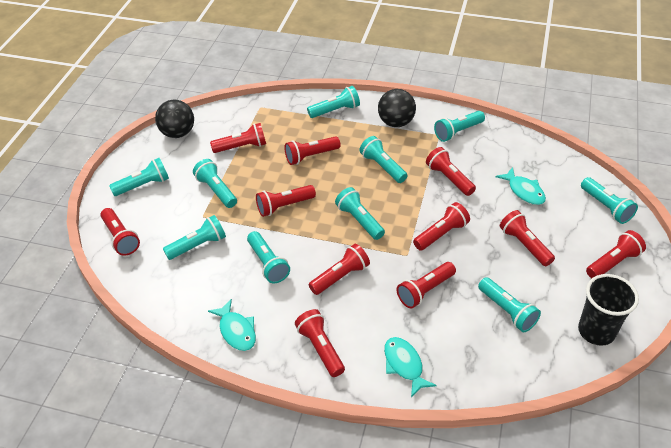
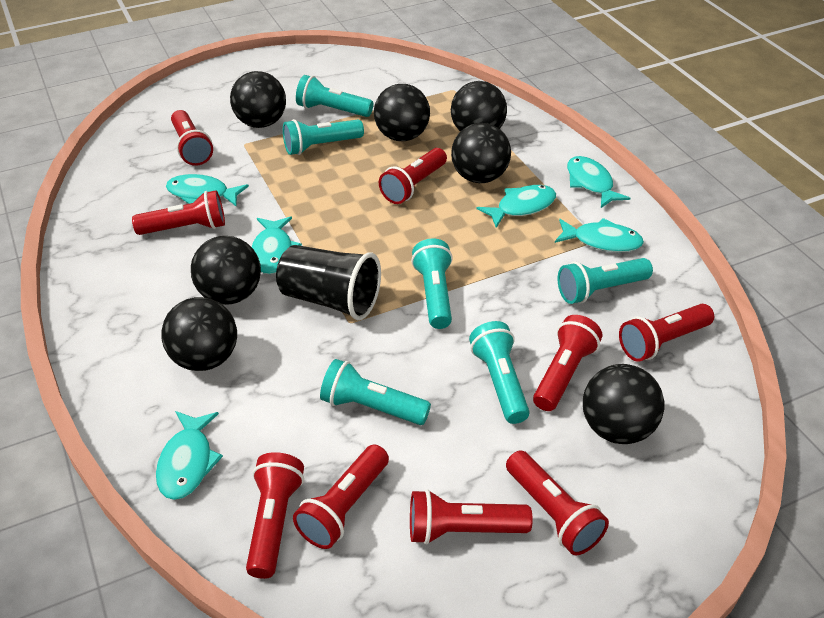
black ball: [155,100,194,138] [378,89,416,127] = 2 -> [161,297,237,371] [191,236,261,305] [230,71,286,128] [374,84,430,141] [451,81,507,132] [451,123,511,183] [583,364,664,444] = 7
red flashlight: [100,208,140,256] [210,123,266,153] [256,185,316,217] [284,136,341,165] [295,309,345,377] [309,244,370,295] [397,262,456,308] [413,202,470,251] [426,147,476,196] [500,210,555,266] [586,230,646,278] = 11 -> [132,190,225,235] [171,110,213,166] [246,452,304,579] [293,445,389,549] [379,148,447,204] [410,489,533,545] [506,451,609,555] [533,315,602,411] [619,304,714,362] = 9
turquoise fish: [208,299,256,351] [384,337,437,398] [495,167,546,205] = 3 -> [156,411,223,500] [166,174,249,206] [252,216,302,274] [477,185,556,228] [555,218,644,252] [567,156,630,208] = 6
turquoise flashlight: [109,158,169,196] [163,215,226,260] [193,159,237,208] [247,231,290,283] [307,86,360,118] [335,187,385,240] [359,136,408,183] [434,111,485,142] [478,277,541,332] [581,177,638,224] = 10 -> [283,119,364,155] [296,75,373,117] [320,359,431,425] [411,238,453,329] [469,321,529,424] [558,258,653,304] = 6

